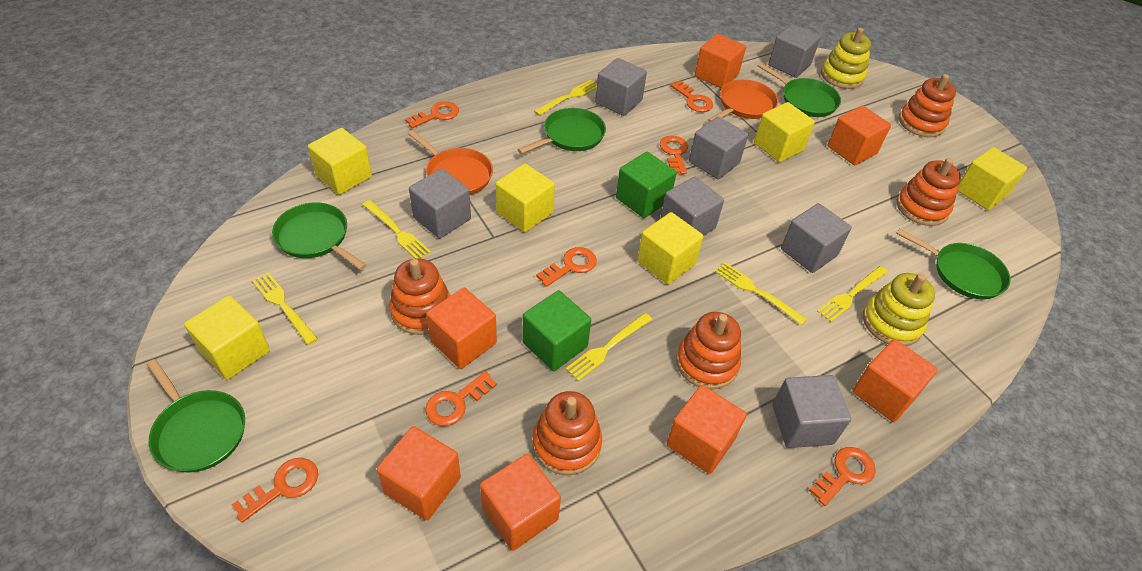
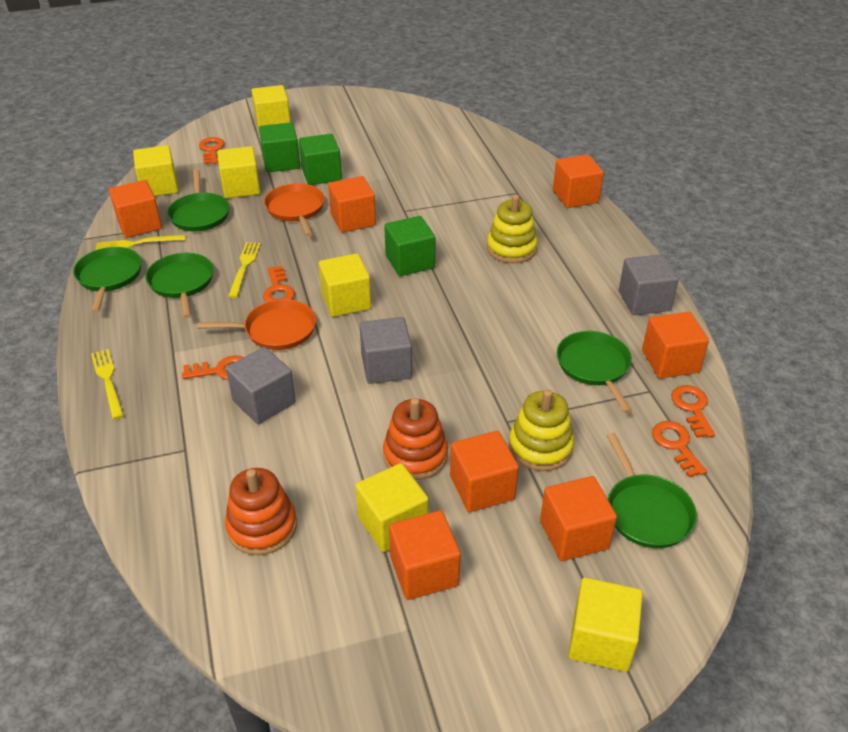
green cube: [522,290,591,371] [616,152,677,218] = 2 -> [259,122,300,172] [299,134,342,185] [384,216,436,276] = 3
grey cube: [409,168,471,239] [595,58,647,116] [660,177,724,236] [689,117,748,179] [768,24,821,78] [772,375,851,448] [781,203,852,273] = 7 -> [226,347,296,424] [360,317,412,384] [619,254,679,315] = 3
orange key: [232,458,318,523] [405,101,459,128] [425,371,497,426] [536,247,597,287] [660,136,688,174] [670,80,713,112] [809,447,876,506] = 7 -> [182,355,244,380] [199,137,225,164] [263,266,295,302] [652,421,707,478] [671,385,715,438] = 5
orange stacking toy: [389,258,451,335] [533,391,602,475] [676,312,741,390] [897,158,961,226] [899,74,956,137] = 5 -> [225,468,297,555] [383,398,448,480] = 2
yellow fork: [252,272,318,345] [362,200,431,259] [534,80,597,116] [566,313,652,381] [715,262,807,325] [817,266,888,322] = 6 -> [91,349,124,419] [96,235,185,250] [228,242,261,298] = 3

